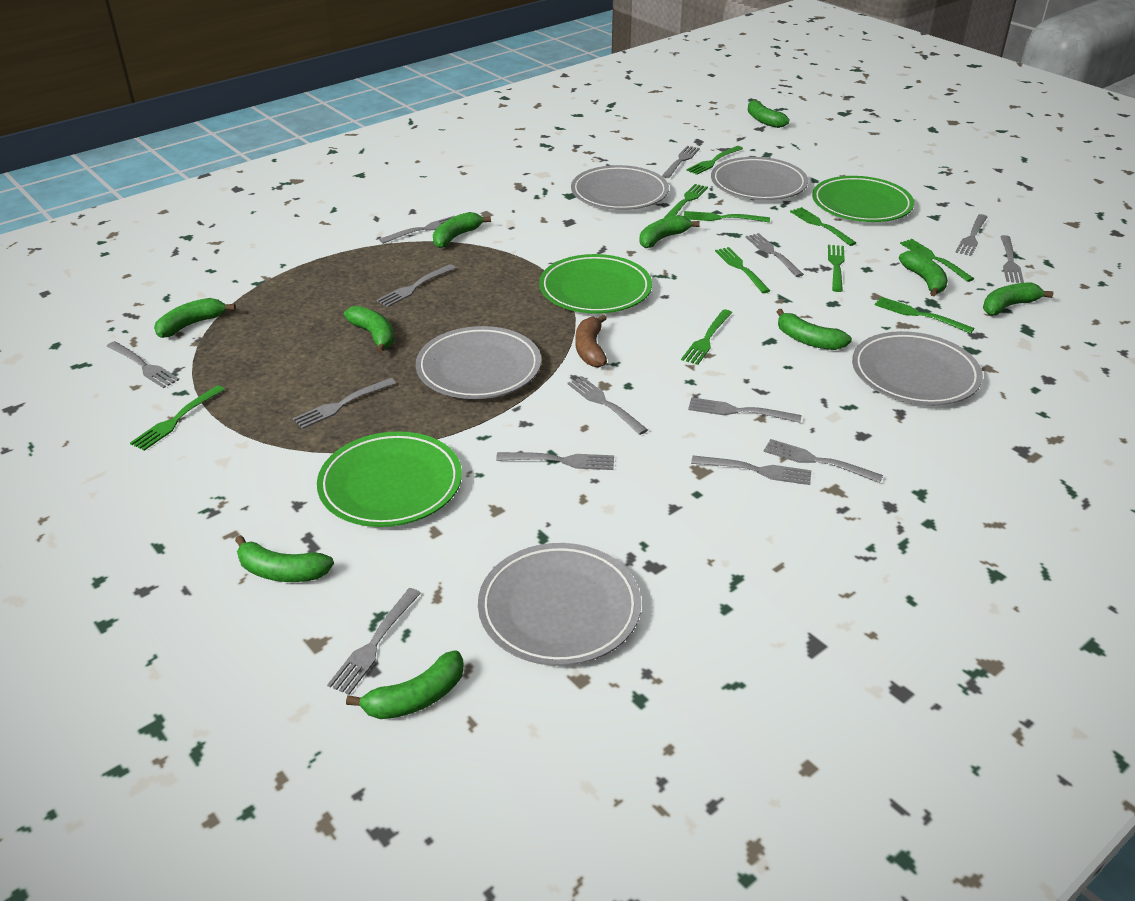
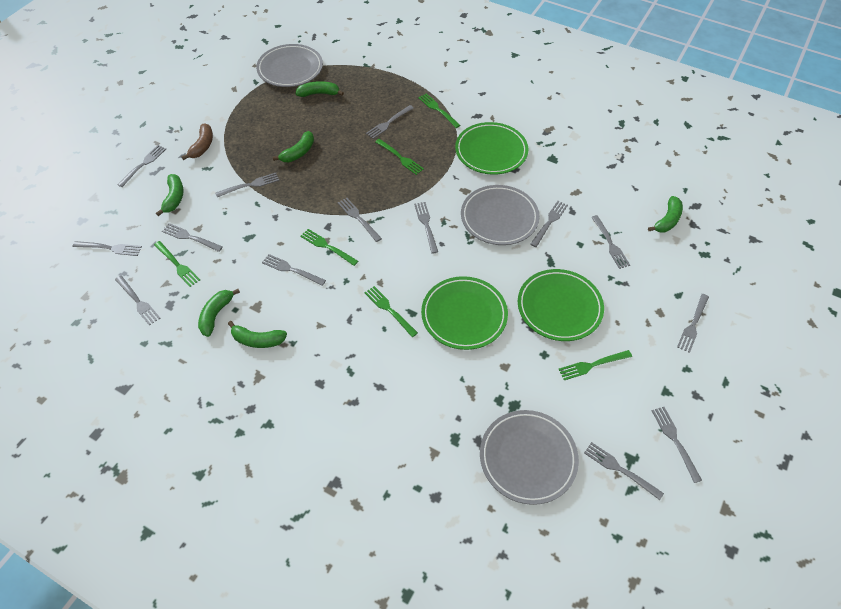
green banana: [154,298,236,338] [235,535,334,582] [344,306,394,354] [346,650,464,719] [433,212,491,248] [639,215,700,248] [747,99,789,128] [777,309,852,350] [899,251,948,297] [983,283,1053,315] = 10 -> [156,174,184,216] [198,289,240,337] [228,321,287,348] [273,131,314,162] [295,81,344,97] [648,196,683,233] = 6
green fork: [130,385,225,451] [664,184,708,218] [681,309,732,365] [684,211,770,223] [686,146,743,175] [715,247,771,293] [790,207,856,246] [828,245,845,292] [875,297,974,334] [900,239,974,282] = 10 -> [154,241,200,287] [300,229,358,266] [365,286,418,337] [375,139,424,175] [418,93,461,128] [559,350,632,380] = 6
grey plate: [416,326,541,399] [478,543,641,666] [571,165,669,210] [711,157,808,200] [852,331,983,405] = 5 -> [256,44,323,87] [461,185,540,245] [480,410,579,505] = 3

